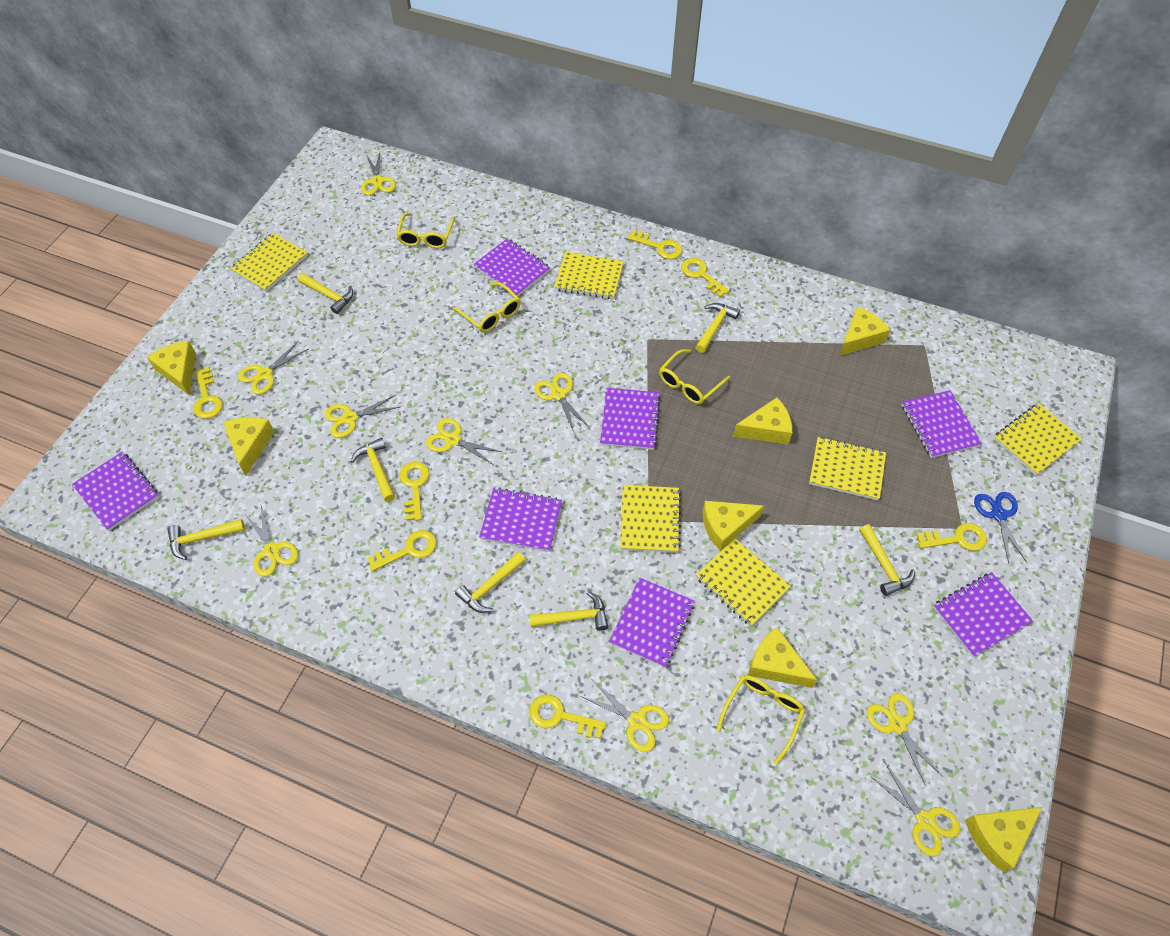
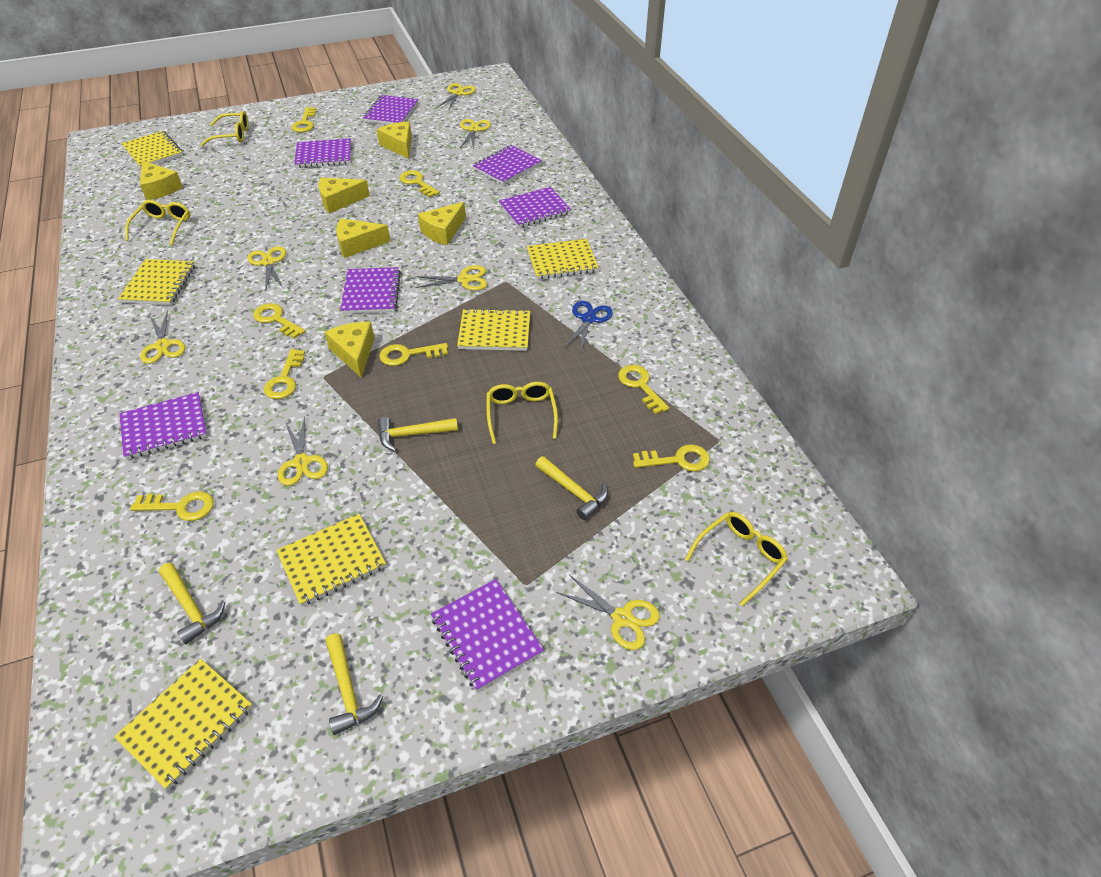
yellow cheese: [147,341,196,396] [223,417,275,475] [702,501,764,551] [733,397,792,444] [748,627,817,688] [839,307,890,356] [965,807,1042,872] = 7 -> [140,161,183,200] [319,178,370,214] [324,322,375,378] [336,218,391,258] [377,122,412,159] [418,202,466,245] = 6
yellow hammer: [168,519,245,560] [298,273,353,314] [351,438,395,501] [455,552,526,613] [529,591,608,631] [696,303,740,353] [859,524,915,596] = 7 -> [159,563,225,645] [325,633,383,735] [378,417,458,452] [535,456,608,520] = 4
yellow key: [194,367,223,419] [367,530,437,571] [400,462,430,521] [530,694,606,739] [628,230,682,259] [681,258,729,297] [916,523,987,551] = 7 -> [130,491,214,521] [253,303,306,339] [264,349,305,399] [291,107,316,132] [379,343,448,366] [399,170,440,197] [618,365,669,414] [633,444,710,472] = 8
yellow scissors: [238,341,308,395] [245,506,298,577] [324,395,400,438] [361,152,396,196] [426,418,502,464] [534,373,590,432] [581,681,669,752] [867,693,943,786] [870,763,961,857] = 9 -> [140,310,186,364] [247,246,286,291] [278,417,328,486] [415,265,487,291] [437,83,476,109] [460,119,491,149] [556,575,660,650] = 7

